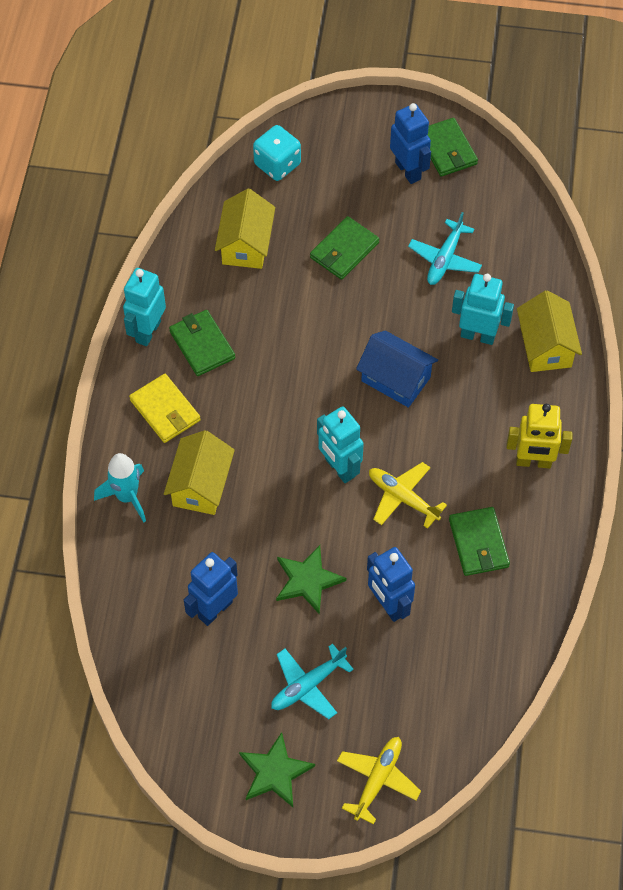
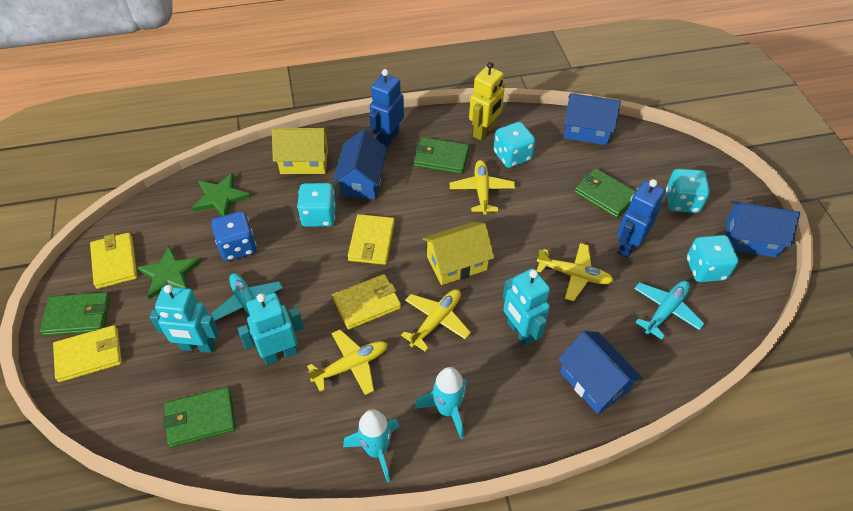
blue dice: none = 0 -> [212,211,257,261] = 1
blue house: [356,330,438,408] = 1 -> [333,130,387,199] [558,331,643,414] [564,93,621,145] [726,201,800,258] = 4
blue robot: [184,552,238,626] [367,547,415,622] [390,103,431,184] = 3 -> [369,69,404,147] [617,179,665,258] = 2
turquoise dice: [253,125,301,181] = 1 -> [297,183,336,227] [494,122,535,168] [666,169,710,213] [687,235,738,282] = 4
turquoise rocket: [94,453,146,522] = 1 -> [343,409,399,482] [415,367,467,439] = 2
yellow house: [164,430,235,515] [215,189,275,269] [517,290,582,372] = 3 -> [272,128,329,174] [422,222,494,285] = 2
yellow plane: [337,737,421,825] [369,462,447,529] = 2 -> [307,330,388,395] [401,289,471,352] [450,160,515,215] [537,243,614,301] = 4
yellow wallet: [129,374,201,443] = 1 -> [53,325,122,382] [90,233,137,289] [332,274,401,330] [348,214,395,265] = 4

